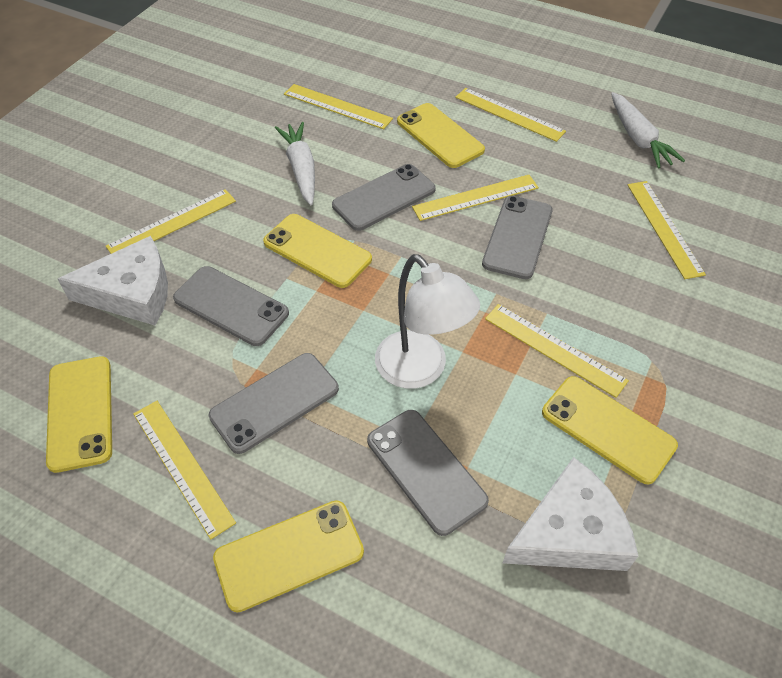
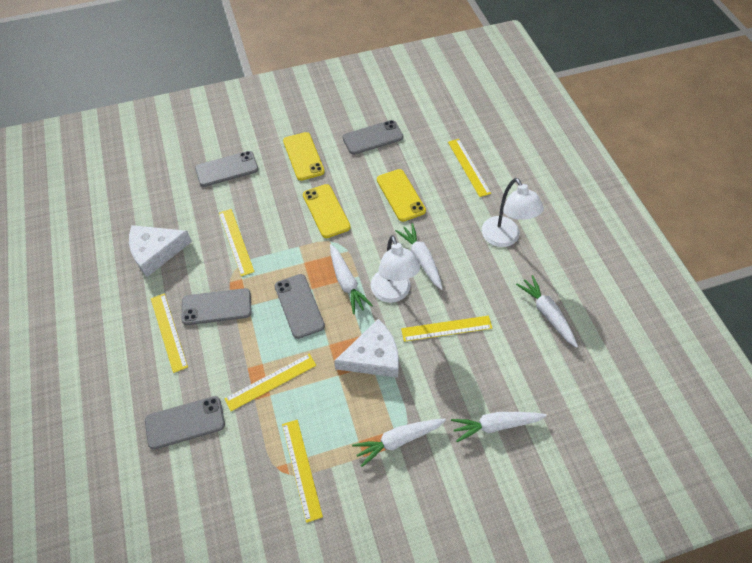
white carrot: [275,122,315,205] [611,92,685,168] = 2 -> [330,244,373,314] [352,419,446,467] [395,223,443,290] [451,412,547,442] [516,275,578,348] = 5
white lamp: [375,254,480,389] = 1 -> [371,235,420,303] [482,178,544,247] = 2
yellow phone: [46,356,112,473] [213,500,364,613] [263,214,372,288] [397,103,485,168] [542,376,678,484] = 5 -> [283,132,325,181] [303,184,351,238] [377,169,426,222] = 3
yellow ruler: [106,189,236,254] [133,401,236,540] [284,84,393,129] [412,175,539,221] [455,88,566,142] [485,304,629,398] [628,181,706,279] = 7 -> [151,293,188,373] [219,209,255,276] [224,354,316,411] [282,420,323,523] [401,316,492,342] [448,139,491,197] = 6

